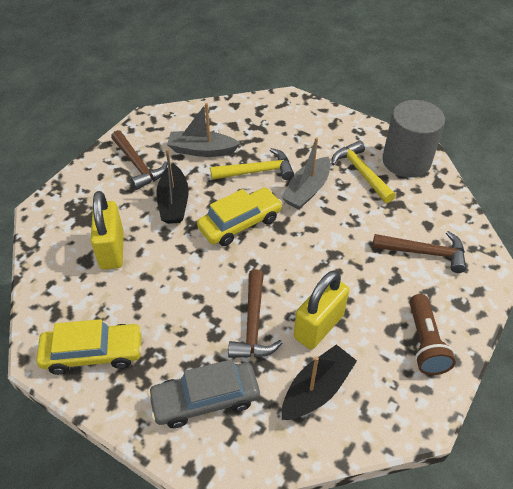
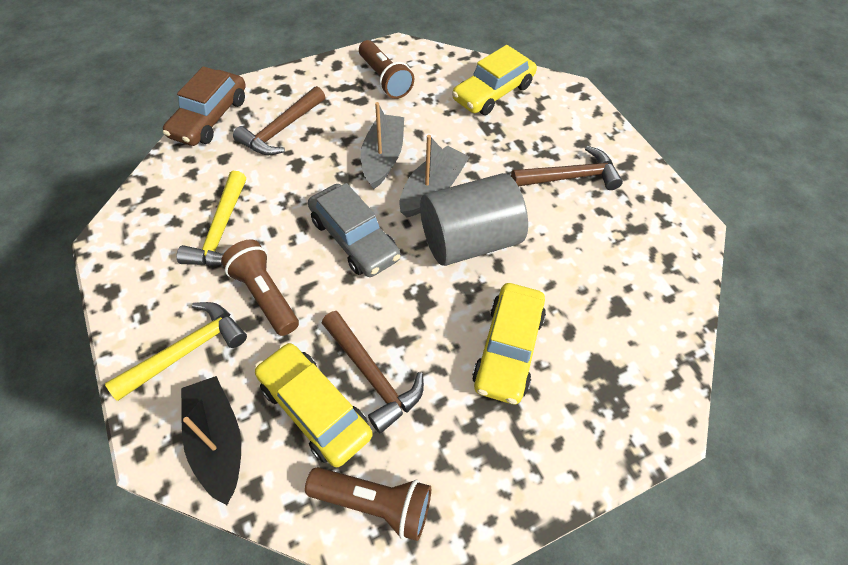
black boat: [156,149,189,224] [282,344,357,420] = 2 -> [181,376,241,505] = 1
brown car: none = 0 -> [163,66,246,146] = 1
brown flashlight: [409,294,456,375] = 1 -> [221,240,299,336] [305,467,431,541] [359,40,414,99] = 3
yellow car: [36,319,143,375] [197,188,283,246] = 2 -> [255,343,372,467] [452,45,537,115] [472,283,546,404] = 3
yellow padlock: [91,191,123,270] [294,271,349,349] = 2 -> none = 0

